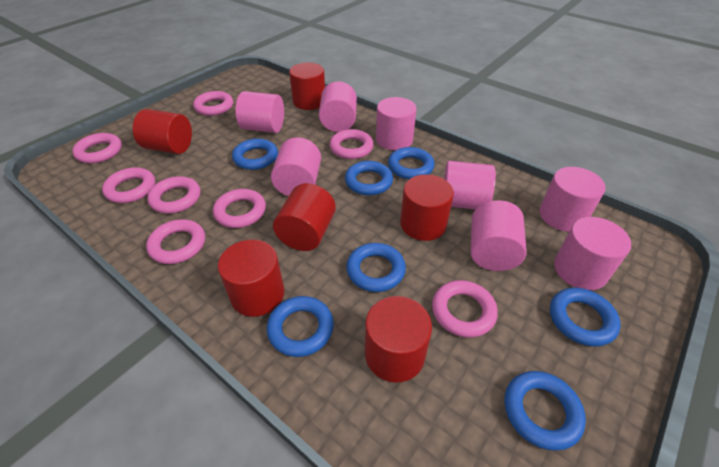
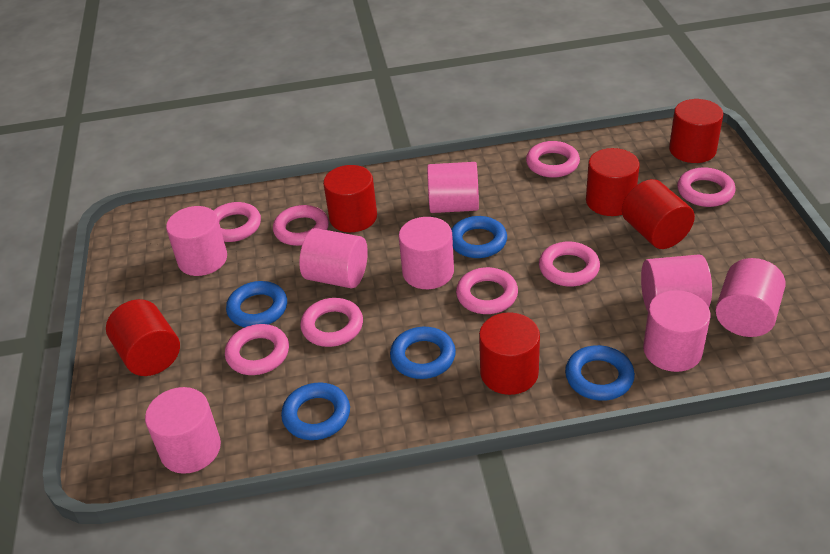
blue ring: [232,139,278,170] [267,296,334,357] [345,161,393,195] [346,243,406,292] [388,147,435,179] [504,371,586,451] [550,288,621,347] = 7 -> [226,281,287,327] [281,382,350,440] [390,327,456,379] [451,216,507,258] [565,345,635,401] = 5

